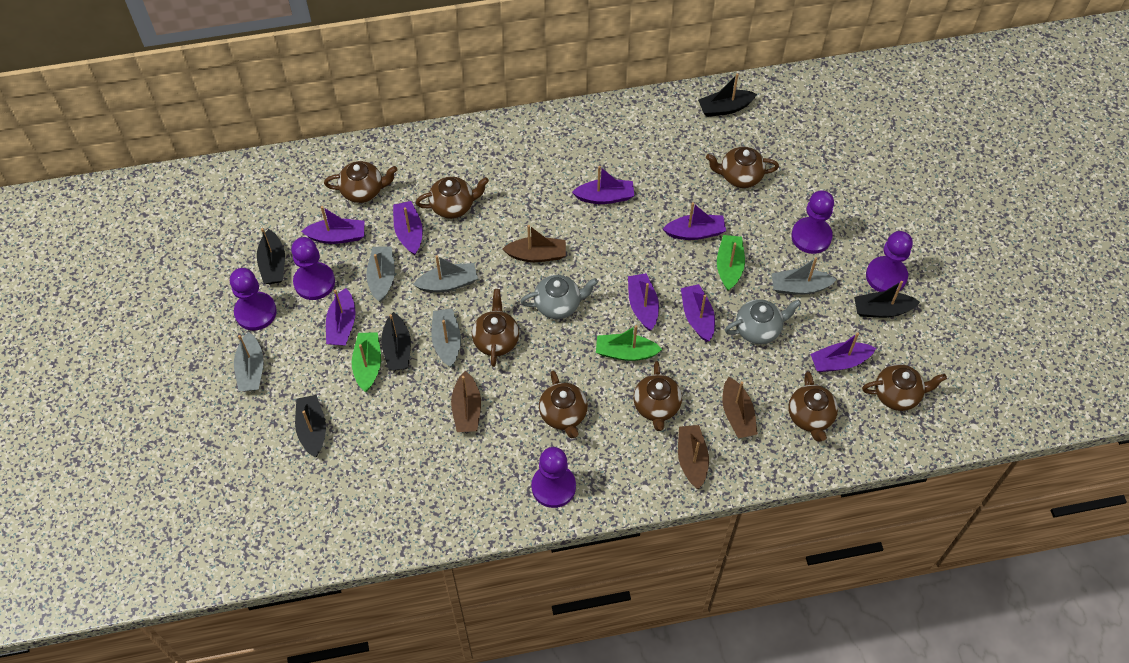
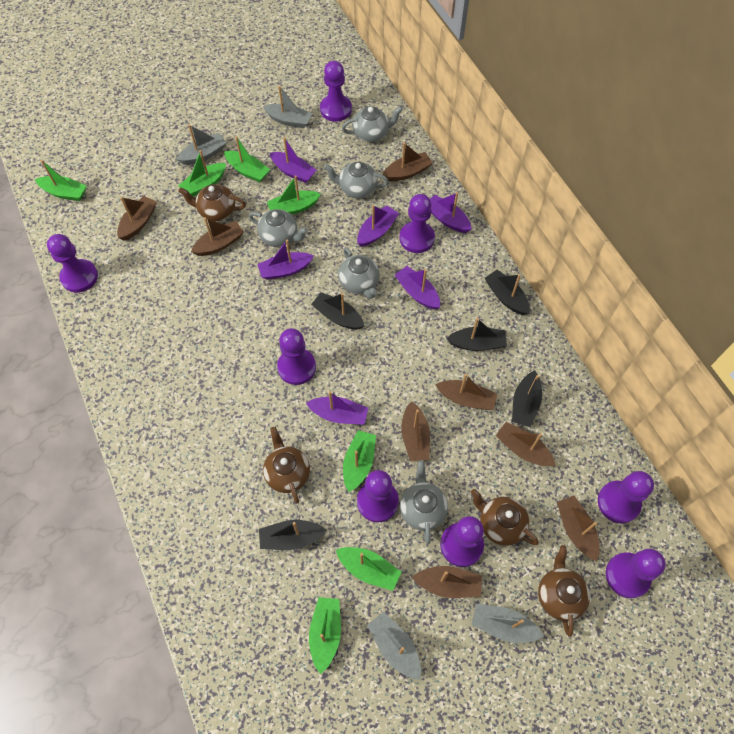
brown boat: [451,371,481,432] [503,225,566,262] [678,425,709,490] [722,377,758,438] = 4 -> [117,196,157,241] [191,217,244,256] [382,142,433,181] [402,401,430,461] [412,566,482,598] [435,374,497,410] [496,422,556,466] [557,496,600,562] = 8
brown teapot: [324,161,398,203] [416,176,489,219] [472,289,519,367] [539,370,588,438] [633,361,682,431] [706,147,779,188] [788,371,838,442] [862,364,947,411] = 8 -> [178,184,246,221] [263,427,310,503] [471,489,539,546] [538,545,590,637] = 4
green boat: [352,332,381,392] [596,325,663,361] [717,235,745,290] = 3 -> [35,160,87,201] [178,150,226,197] [224,136,270,182] [267,175,321,215] [309,597,341,674] [336,547,402,591] [343,430,376,492] = 7
grey boat: [234,332,264,391] [366,246,395,302] [413,255,478,292] [431,309,461,367] [771,257,837,295] = 5 -> [177,124,227,165] [263,85,312,128] [367,612,421,680] [471,604,544,643] = 4
grey teapot: [520,275,598,319] [725,299,801,344] = 2 -> [249,209,308,247] [324,162,389,198] [338,247,379,299] [342,106,403,142] [400,460,448,544] = 5
purple boat: [301,206,364,244] [326,288,355,346] [393,201,423,255] [572,166,634,204] [628,273,659,331] [663,202,726,240] [681,284,715,342] [810,332,876,372] = 8 -> [257,240,314,280] [270,137,316,183] [306,391,368,425] [357,205,399,247] [395,266,440,310] [430,192,471,233] = 6
purple pawn: [230,268,277,330] [291,237,335,300] [532,447,576,508] [791,190,834,254] [866,231,913,292] = 5 -> [47,234,98,293] [277,328,316,385] [320,61,352,122] [357,470,399,523] [399,194,435,253] [440,516,484,567] [598,471,654,524] [606,549,666,598] = 8

